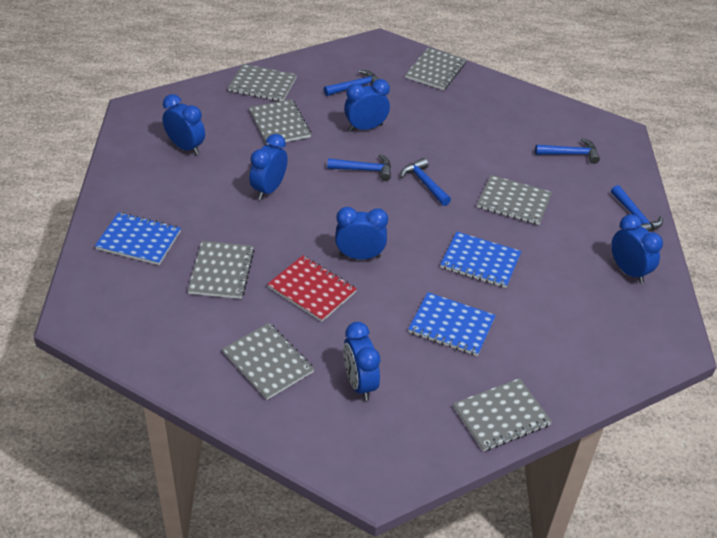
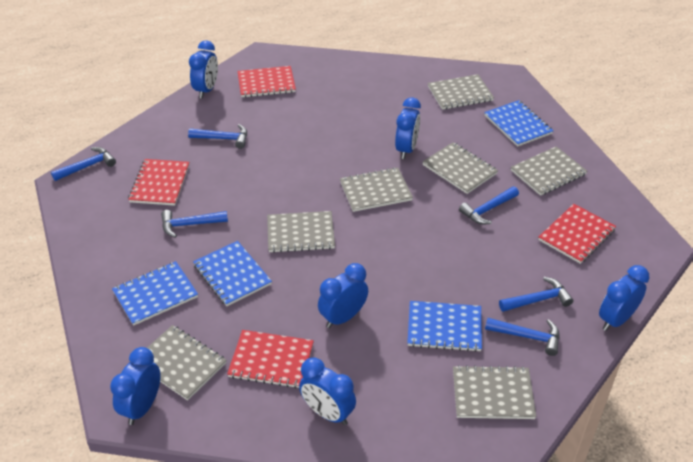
blue hammer: [324,70,379,96] [327,154,391,181] [400,158,451,206] [535,138,600,164] [611,185,663,232] = 5 -> [51,147,116,181] [161,210,228,238] [188,124,247,149] [459,186,519,224] [485,318,560,356] [499,277,573,312] = 6
blue notebook: [95,212,181,265] [408,292,496,356] [440,232,521,288] = 3 -> [112,261,198,326] [193,241,272,306] [407,301,482,352] [484,100,553,147] = 4
red notebook: [267,256,357,322] = 1 -> [128,159,189,206] [227,330,314,389] [237,66,296,97] [538,204,616,264] = 4

